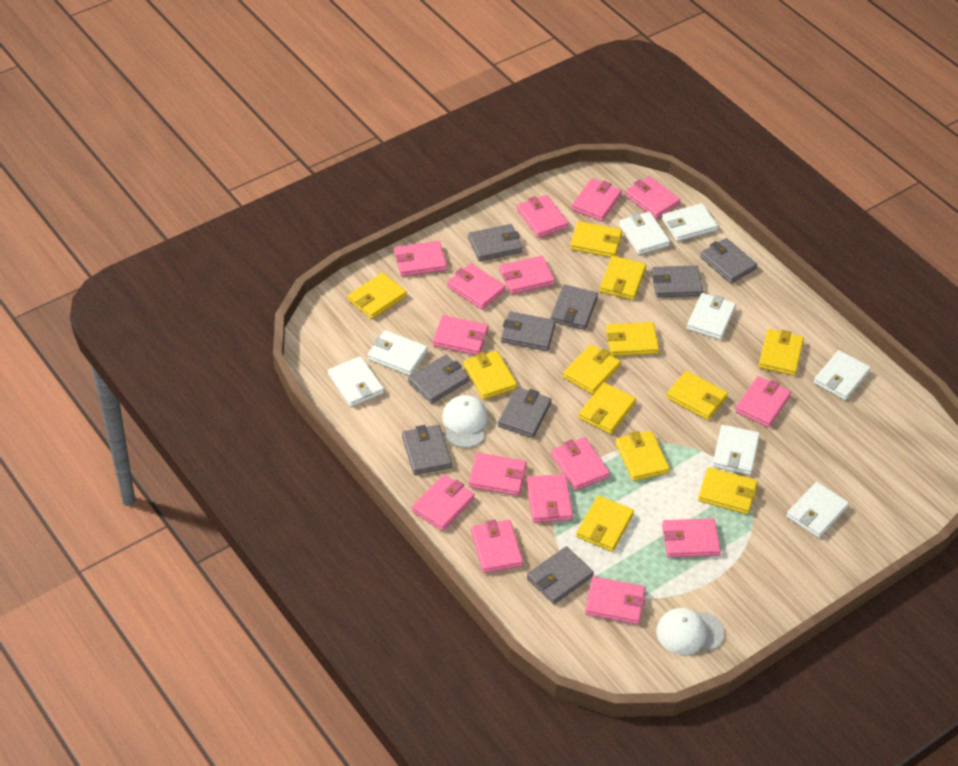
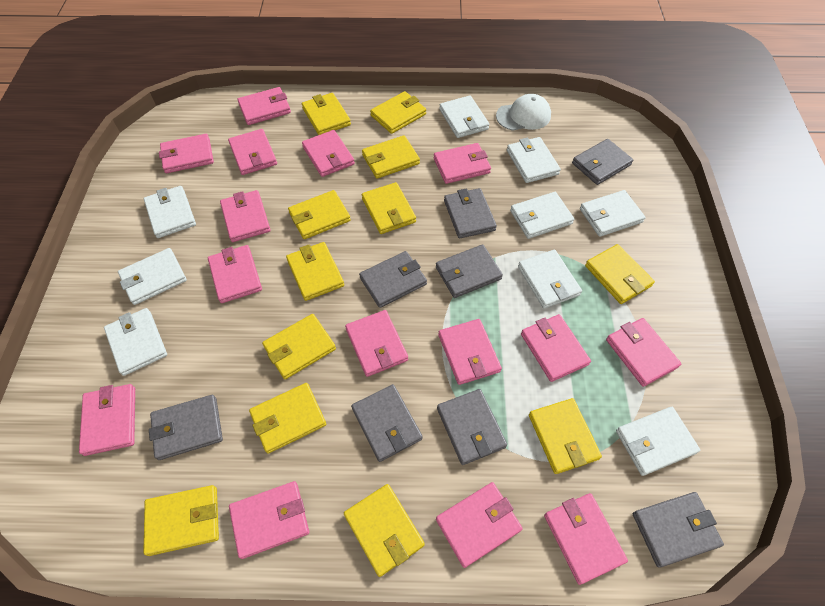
grey wallet: [402,425,452,475] [408,355,469,404] [468,224,523,261] [498,387,552,438] [501,311,556,351] [527,546,594,604] [551,284,598,330] [651,265,703,298] [700,238,757,283] = 9 -> [149,395,223,460] [351,384,423,462] [359,251,427,308] [436,244,503,298] [437,389,507,465] [444,188,497,238] [572,139,633,185] [633,492,724,568] = 8
white cap: [442,395,489,448] [656,608,725,655] = 2 -> [496,94,551,131] = 1
white wallet: [328,356,384,407] [368,330,428,376] [619,212,670,255] [662,203,718,241] [687,293,736,340] [712,425,760,475] [787,482,849,538] [814,350,871,400] = 8 -> [104,308,167,376] [118,248,187,305] [144,186,196,238] [439,95,489,138] [507,137,561,183] [510,192,574,239] [518,249,582,309] [580,190,646,237] [616,407,700,476] = 9

